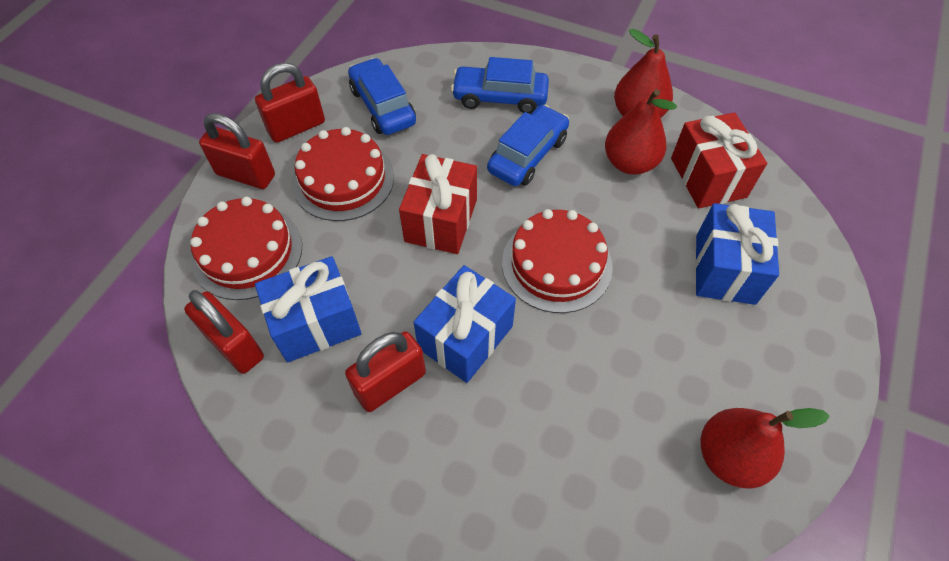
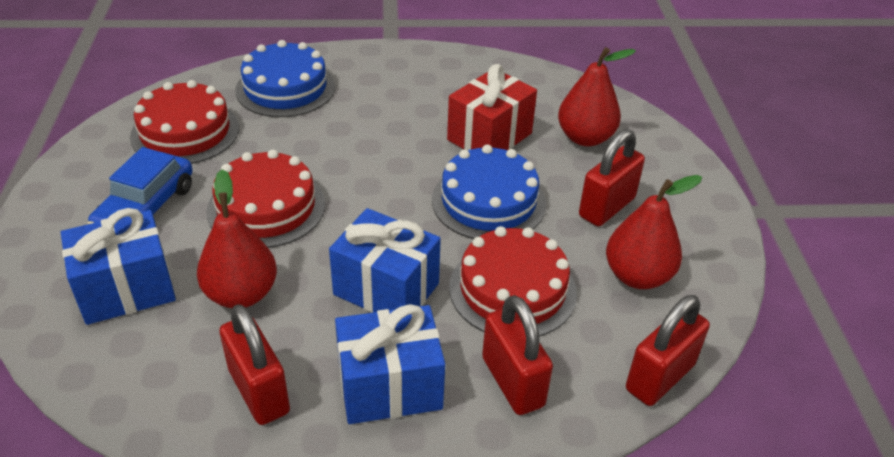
blue cake: none = 0 -> [235,40,335,117] [432,145,546,239] = 2
blue car: [348,58,416,135] [451,57,549,114] [487,105,569,186] = 3 -> [87,147,193,224] = 1
red gift: [399,154,477,254] [671,112,767,208] = 2 -> [447,64,537,151] = 1

